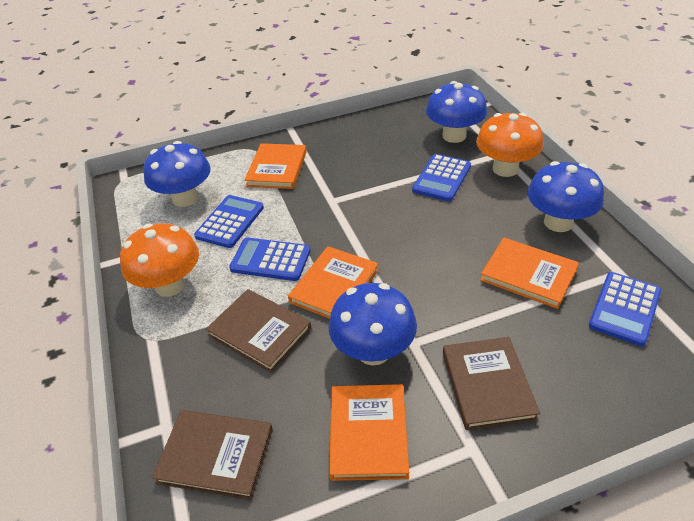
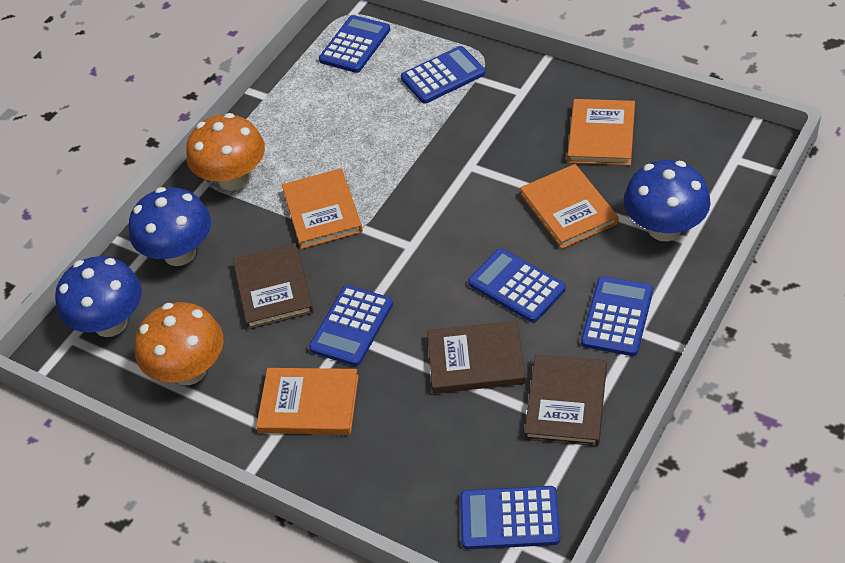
blue calculator: [194,195,264,248] [229,237,311,281] [412,154,471,201] [589,272,661,346] = 4 -> [309,285,393,366] [319,15,390,73] [401,46,485,104] [460,486,560,549] [468,248,566,323] [581,276,653,356] = 6
blue mushroom: [143,141,211,207] [328,283,417,366] [426,81,487,143] [528,161,604,232] = 4 -> [55,256,142,337] [129,187,211,266] [624,160,711,241] = 3

